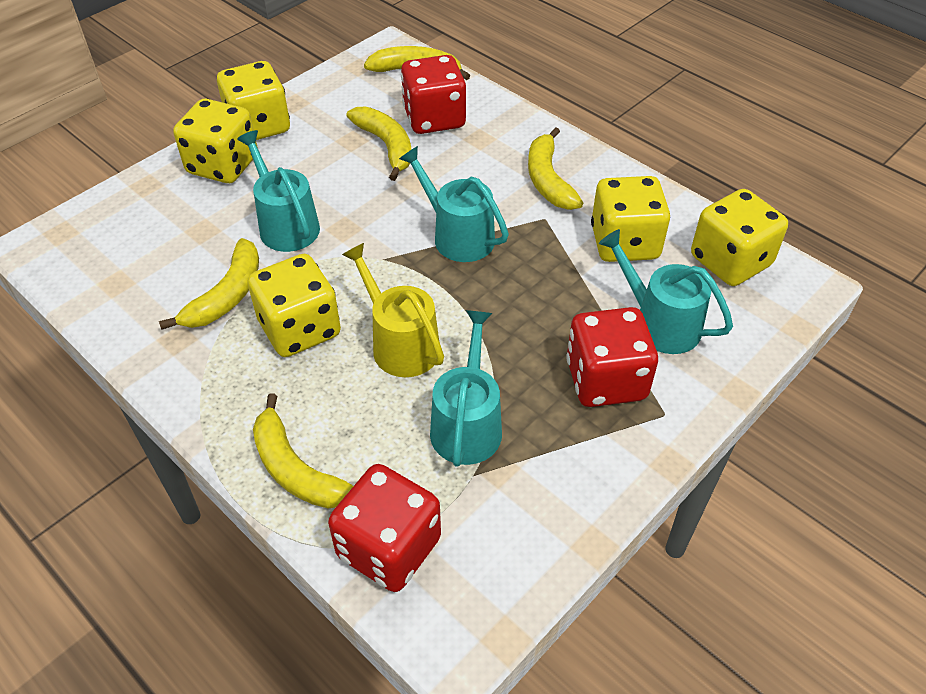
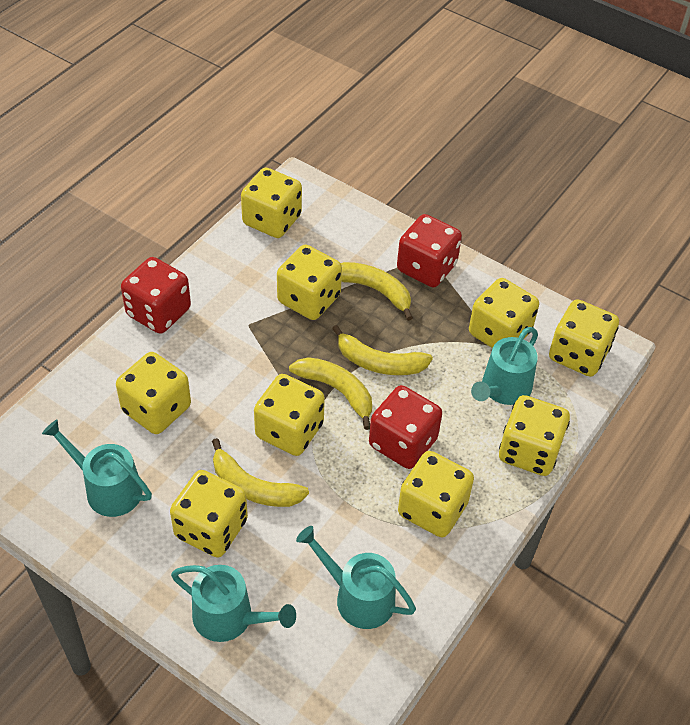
yellow banana: [159,238,259,329] [253,394,353,508] [346,107,411,181] [364,46,470,80] [528,127,583,210] = 5 -> [212,438,309,507] [289,357,372,430] [332,325,433,375] [341,262,413,321] = 4
yellow dice: [173,99,258,183] [217,61,290,140] [248,254,341,357] [591,176,670,262] [691,189,788,286] = 5 -> [116,352,191,434] [170,470,248,558] [241,168,302,238] [254,374,325,456] [277,245,342,320] [398,451,474,537] [469,278,539,348] [499,395,570,476] [549,299,619,377] = 9
yellow watering can: [342,243,444,377] = 1 -> none = 0

